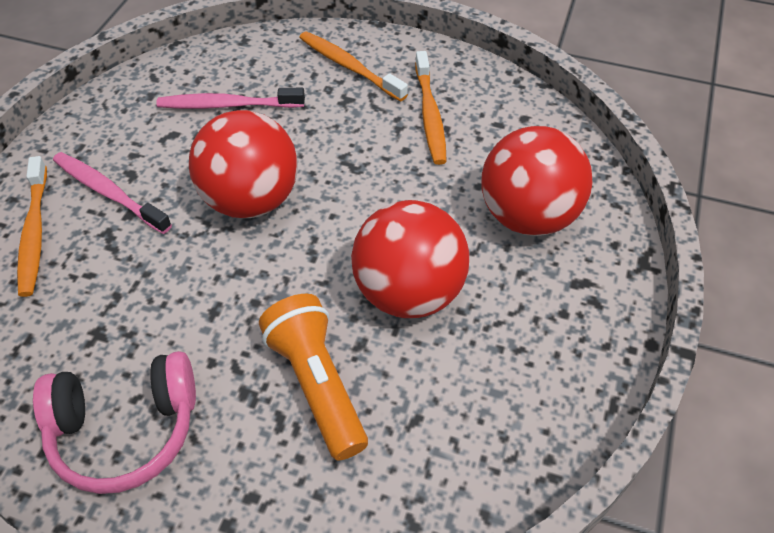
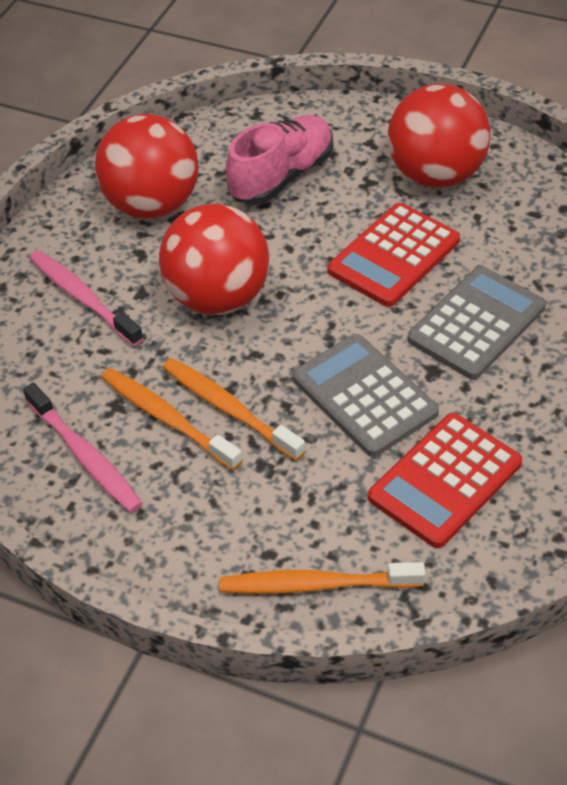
grey calculator: none = 0 -> [292,334,439,457] [408,266,546,379] = 2
orange flashlight: [259,294,368,461] = 1 -> none = 0
pink headphones: [33,351,196,494] = 1 -> none = 0
pink shoe: none = 0 -> [226,115,333,204] = 1
red calculator: none = 0 -> [328,203,460,307] [368,413,522,548] = 2

